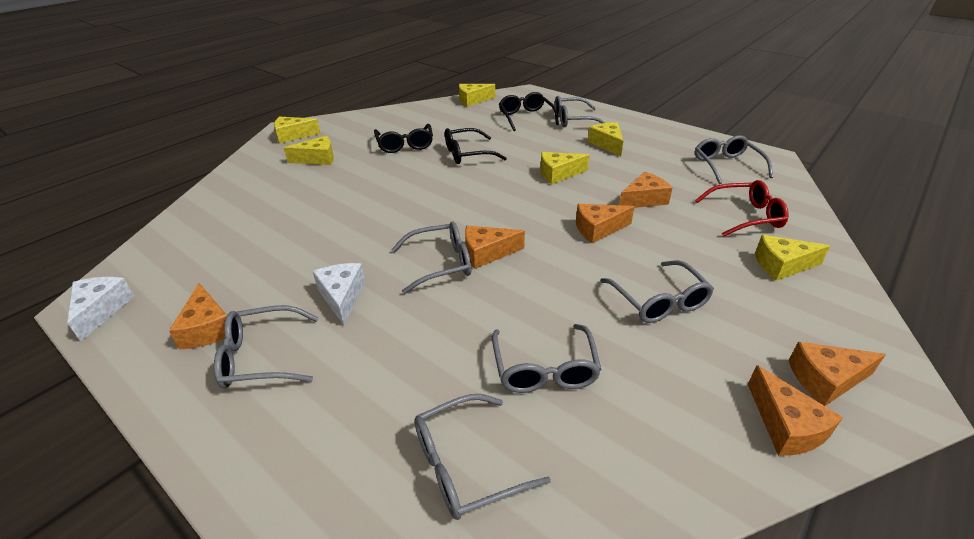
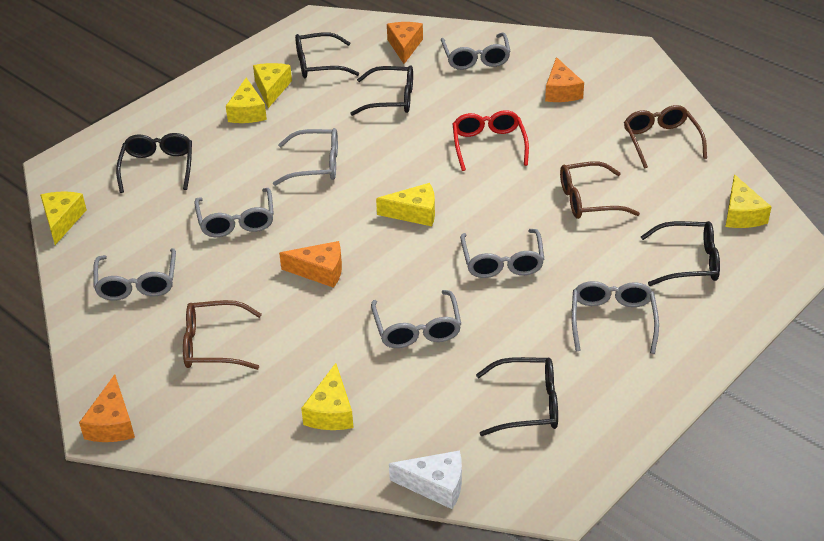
black glasses: [374,124,433,153] [445,128,507,164] [499,92,559,131] = 3 -> [116,133,192,193] [295,32,359,78] [350,65,413,116] [476,357,558,436] [641,221,720,286] = 5
brown glasses: none = 0 -> [183,300,262,370] [560,162,640,219] [624,105,707,169] = 3
orange cheese: [169,283,227,350] [465,226,525,269] [576,204,635,243] [619,172,673,208] [748,365,843,456] [789,342,886,406] = 6 -> [79,374,135,442] [279,241,342,288] [387,22,423,64] [545,57,584,102] = 4
white cheese: [67,277,134,341] [313,263,365,325] = 2 -> [389,450,462,509] = 1

